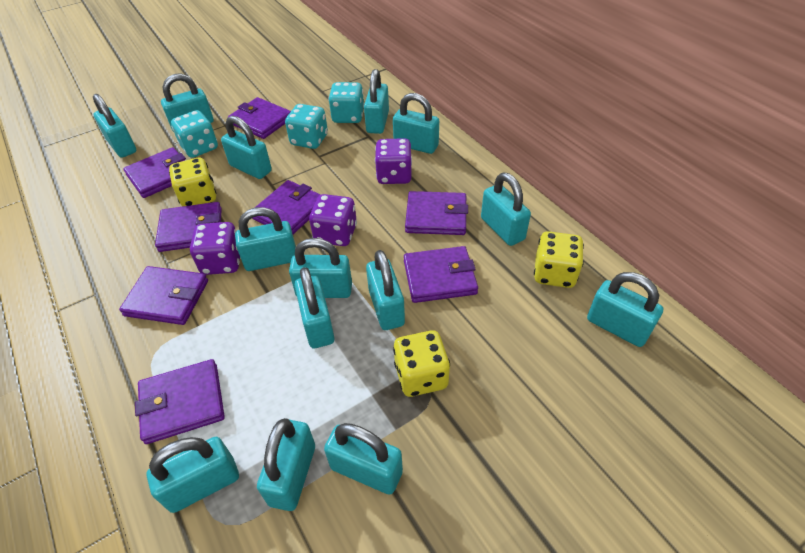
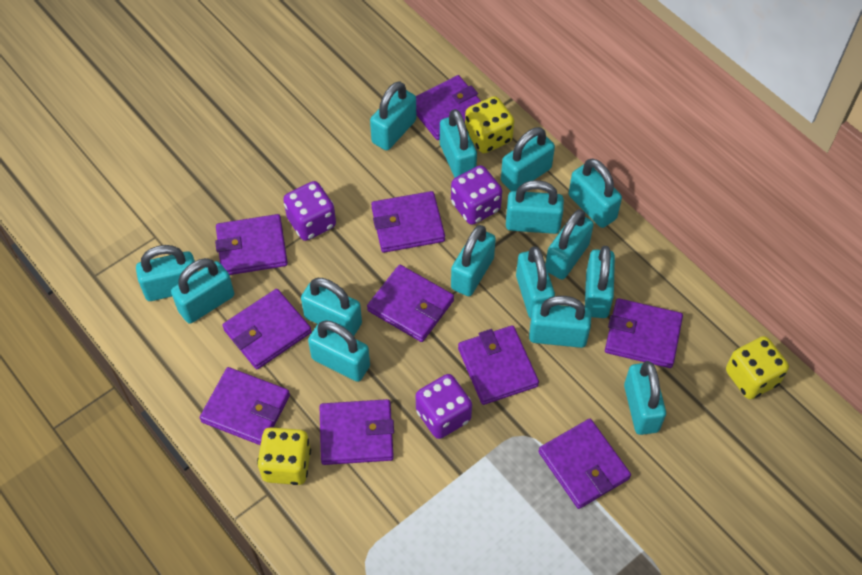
purple wallet: [119,266,208,325] [123,147,186,198] [135,359,225,444] [155,202,222,252] [228,97,291,139] [252,180,321,234] [404,246,478,303] [405,191,468,235] = 8 -> [200,367,290,445] [215,214,288,275] [222,289,312,369] [320,399,394,465] [367,265,454,342] [371,191,445,253] [416,75,481,140] [458,325,539,405] [539,419,631,509] [605,298,683,368] = 10
turquoise dice: [171,110,218,158] [285,104,328,149] [328,82,364,123] = 3 -> none = 0
turquoise padlock: [93,94,137,158] [147,437,239,513] [161,73,213,132] [221,116,272,179] [235,207,296,271] [257,418,315,511] [289,238,352,298] [295,267,334,348] [324,423,403,495] [364,69,389,134] [366,250,405,330] [393,93,439,154] [481,173,531,246] [587,272,664,347] = 14 -> [136,245,198,301] [171,258,234,324] [301,278,362,336] [308,320,370,382] [370,81,416,150] [440,109,477,177] [451,225,496,296] [501,127,555,191] [506,180,564,234] [516,246,555,318] [529,296,591,348] [546,209,594,280] [569,159,622,228] [585,246,615,318] [624,361,666,435] = 15

